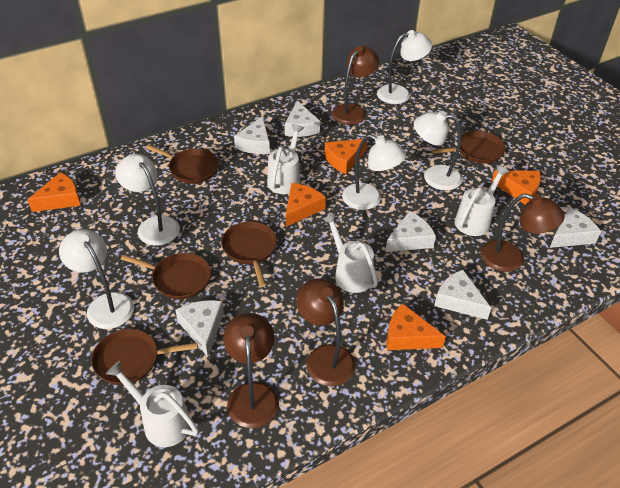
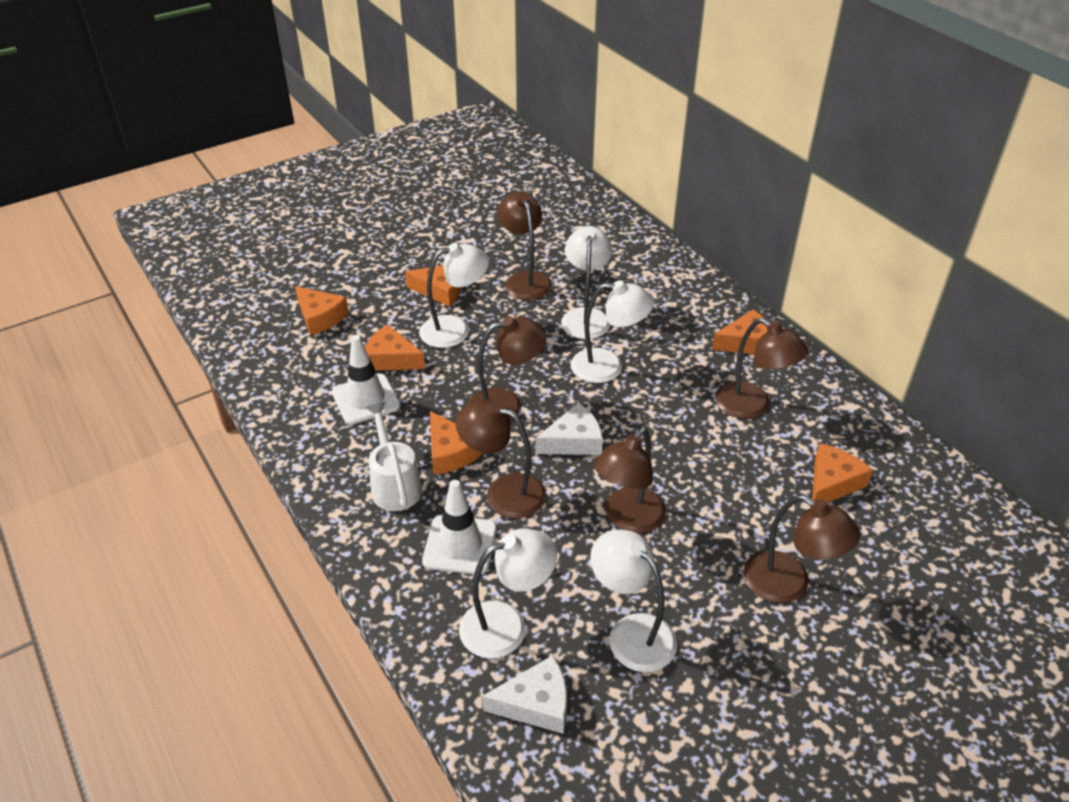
brown lamp: [223,313,279,428] [296,278,356,386] [332,46,379,125] [481,193,565,272] = 4 -> [455,400,546,518] [467,316,547,422] [497,192,552,300] [594,428,666,533] [715,318,808,419] [744,495,861,603] = 6
brown pan: [91,329,198,385] [121,253,211,299] [146,145,219,184] [221,221,277,287] [431,131,505,164] = 5 -> none = 0
orange cheese: [27,172,81,212] [286,183,326,227] [324,139,367,174] [387,303,446,350] [491,170,541,205] = 5 -> [295,286,349,335] [365,324,425,371] [405,265,462,307] [430,411,483,475] [712,310,767,354] [812,443,873,503] = 6
white cheese: [175,300,224,357] [234,116,270,154] [285,101,320,137] [385,211,436,252] [434,270,491,320] [550,207,601,248] = 6 -> [482,655,567,734] [536,403,603,455] = 2
white traffic cone: none = 0 -> [332,335,400,425] [422,480,497,575] = 2
white watering can: [106,361,198,447] [267,124,304,194] [322,213,378,293] [455,165,509,236] = 4 -> [366,402,422,511] = 1

